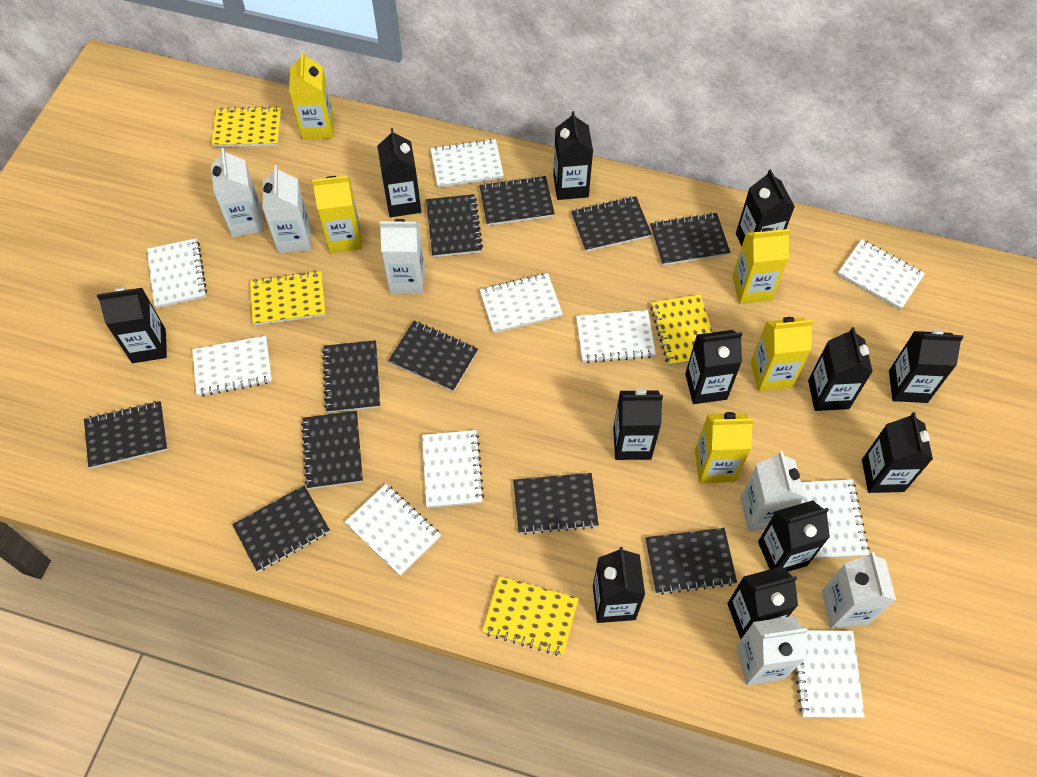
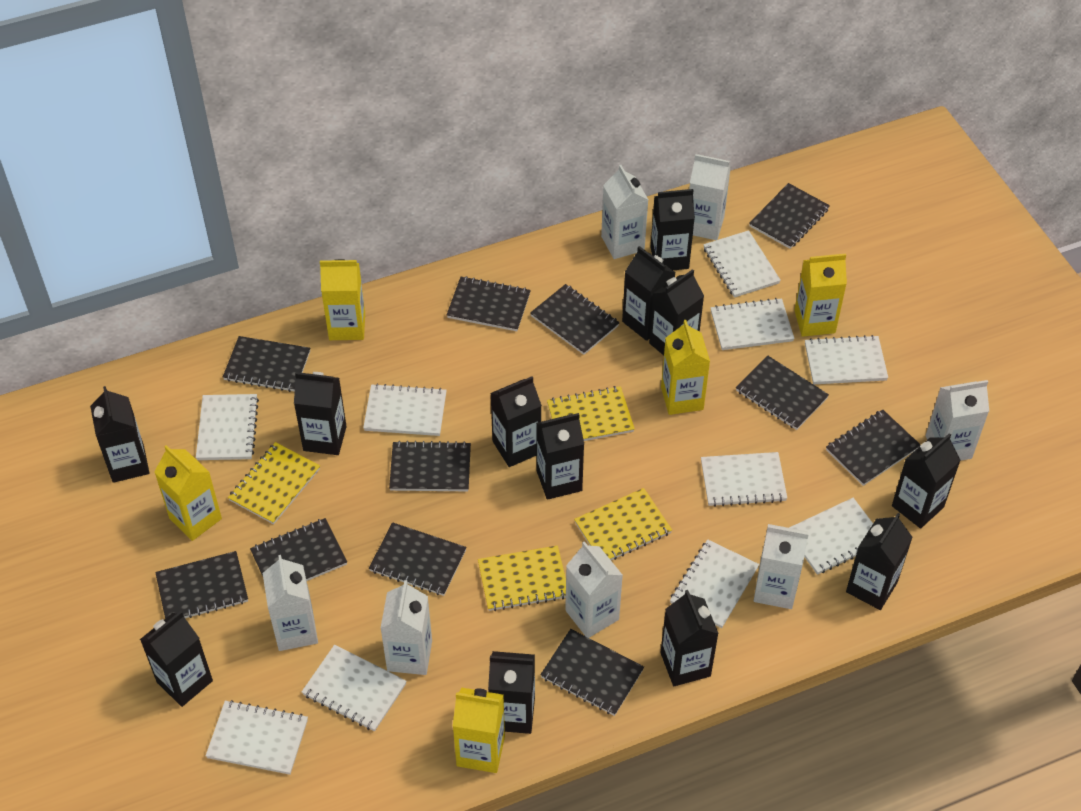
white carton: [211,148,264,237] [263,165,311,253] [380,219,425,294] [736,616,808,685] [740,451,805,531] [822,552,896,628] = 6 -> [263,555,318,651] [380,580,432,675] [565,541,623,638] [601,165,648,259] [689,154,731,240] [753,524,809,609] [926,380,989,461] = 7

